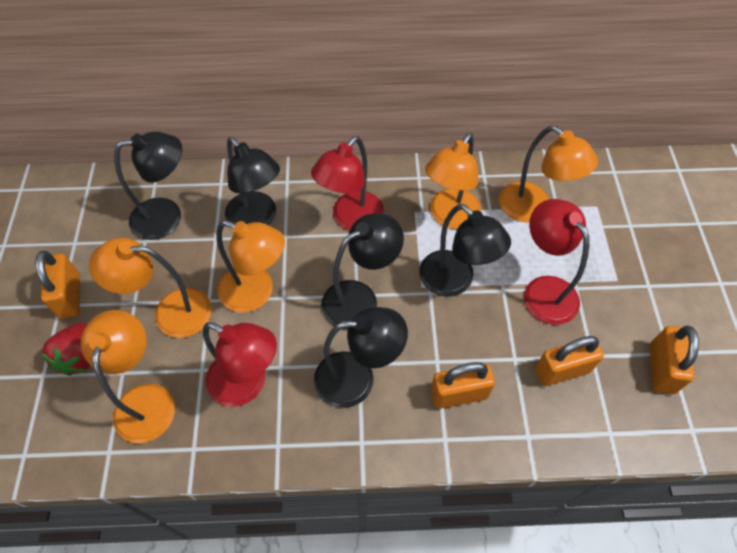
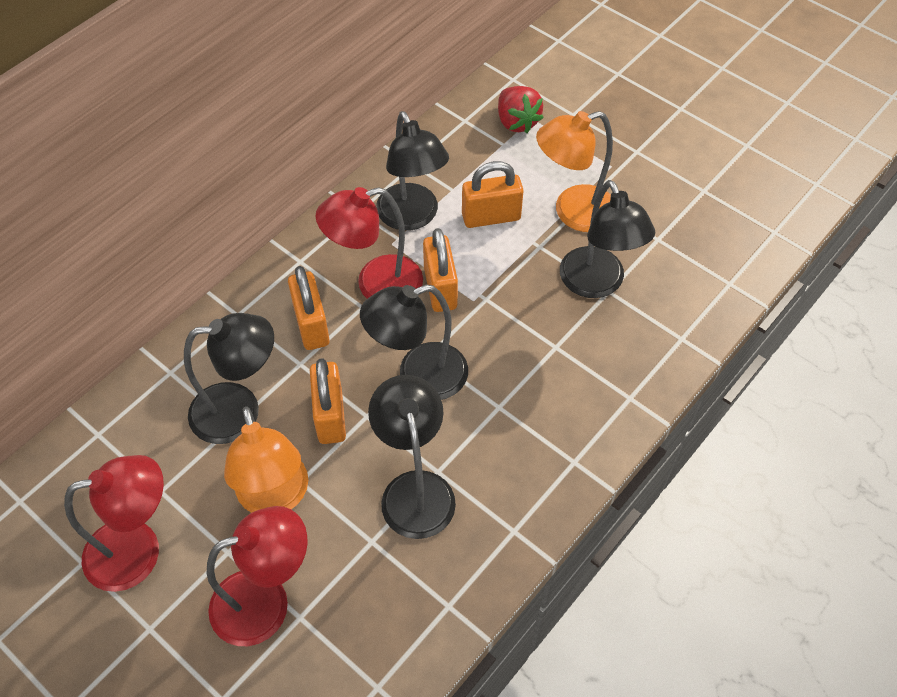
orange lamp: [80,310,175,443] [89,238,212,338] [216,220,285,313] [425,133,481,229] [499,126,598,222] = 5 -> [224,407,308,513] [536,111,613,232] = 2

